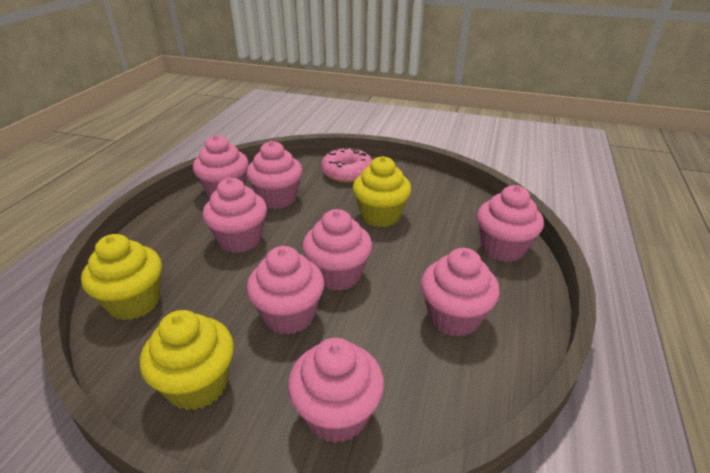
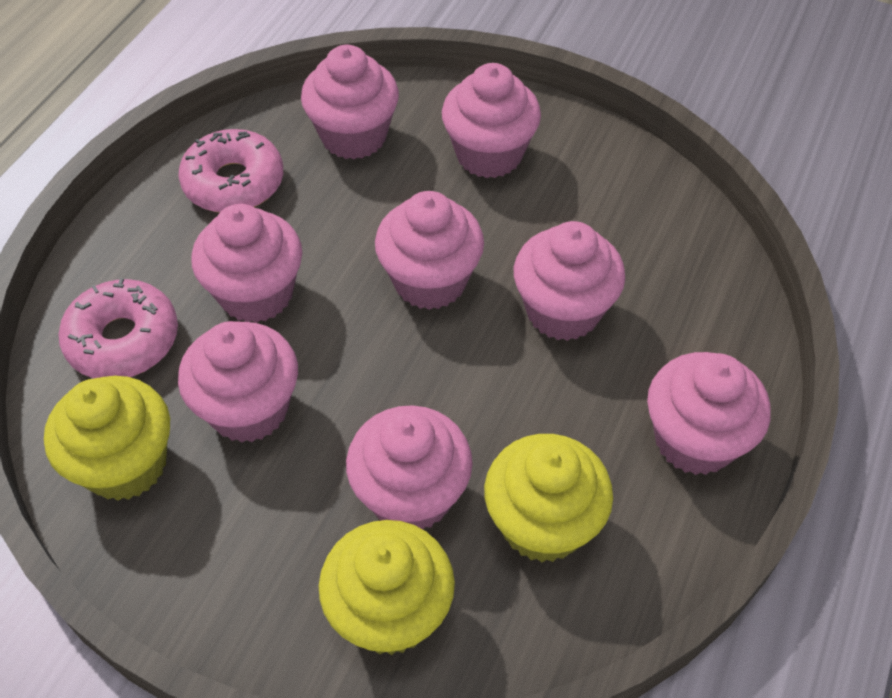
pink donut: [321,147,372,183] = 1 -> [58,278,178,378] [178,129,283,213] = 2

